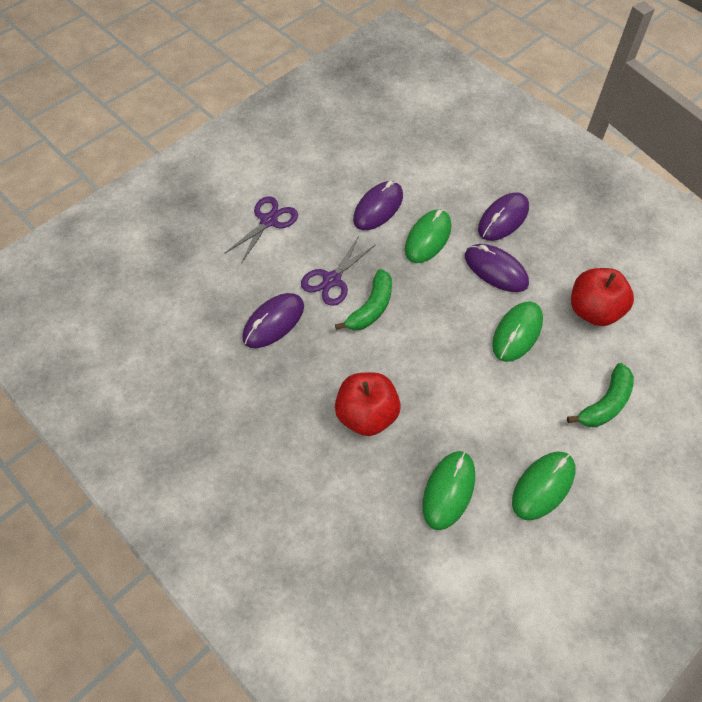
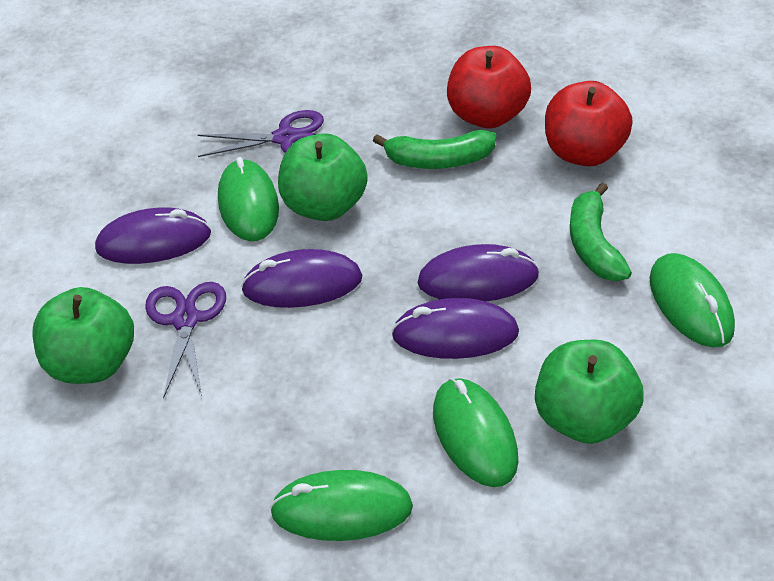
green apple: none = 0 -> [32,287,134,384] [278,133,368,221] [535,340,644,444] = 3

